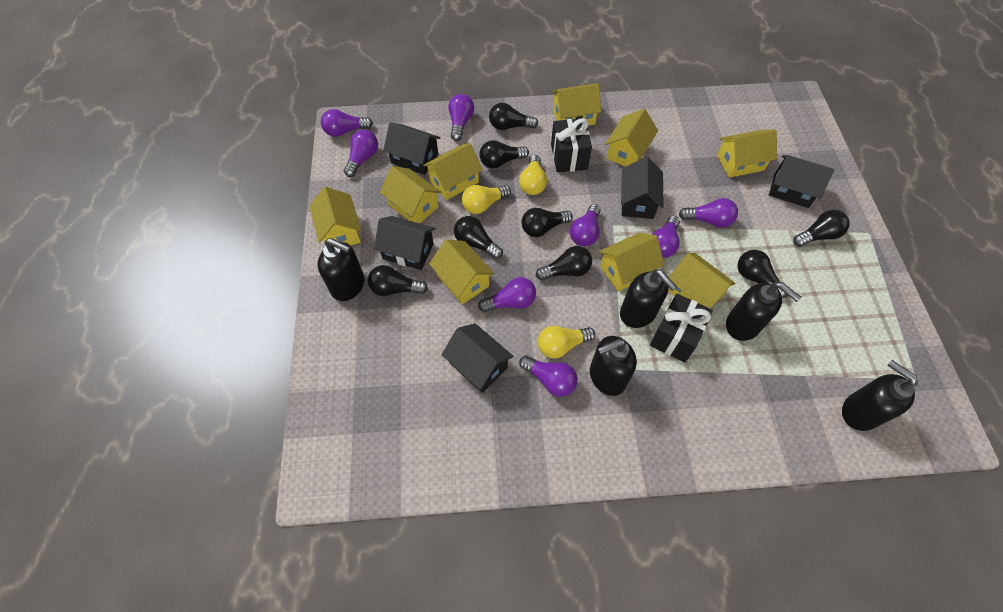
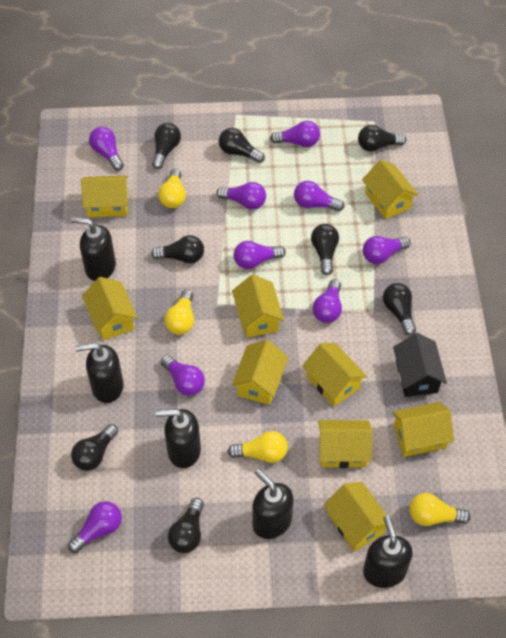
black gift: [551,118,592,172] [650,294,713,363] = 2 -> none = 0
black house: [374,216,435,270] [383,122,440,175] [442,323,514,393] [621,156,664,219] [769,155,834,208] = 5 -> [393,333,447,397] = 1
purple light bulb: [321,109,373,137] [344,130,378,177] [448,94,474,141] [478,277,536,312] [519,356,578,397] [570,204,600,246] [652,216,680,258] [679,198,738,228] = 8 -> [68,501,122,553] [89,127,124,171] [161,355,205,396] [216,182,266,210] [234,241,286,269] [270,121,320,147] [294,181,345,212] [313,279,342,323] [363,236,411,264] = 9
yellow light bulb: [462,185,511,214] [519,155,547,195] [538,326,595,359] = 3 -> [158,169,186,208] [164,290,194,335] [228,431,288,463] [409,493,470,526] = 4

